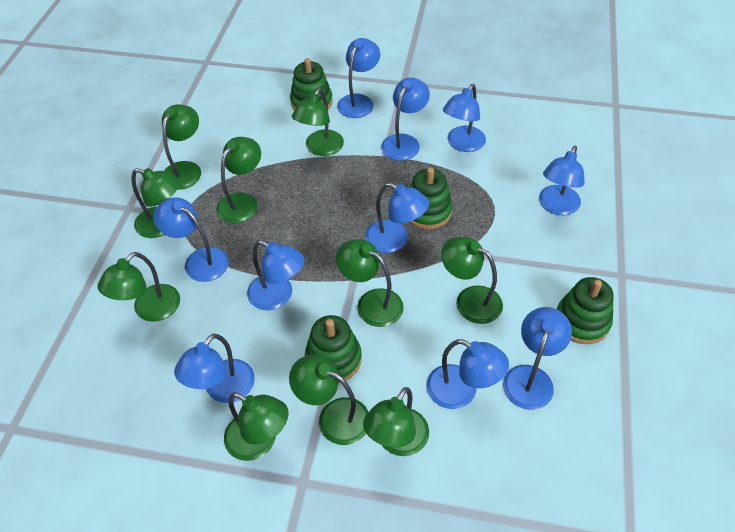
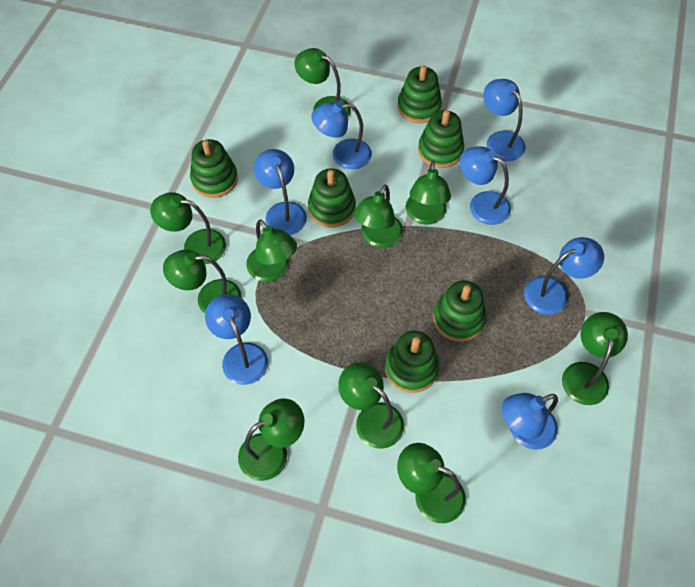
blue lamp: [153,197,229,282] [174,334,255,403] [247,240,304,310] [337,38,380,118] [365,183,429,253] [381,77,430,161] [426,339,509,409] [443,84,486,152] [503,307,572,410] [539,146,585,215] = 10 -> [205,294,268,385] [254,149,307,235] [312,101,372,169] [460,146,511,225] [483,79,526,161] [502,393,558,450] [524,237,604,315] = 7
green stacking toy: [290,58,333,110] [305,315,362,383] [409,168,453,229] [557,277,614,344] = 4 -> [190,139,238,198] [308,168,356,228] [385,331,439,393] [397,65,442,123] [418,110,464,168] [433,280,486,342] = 6

